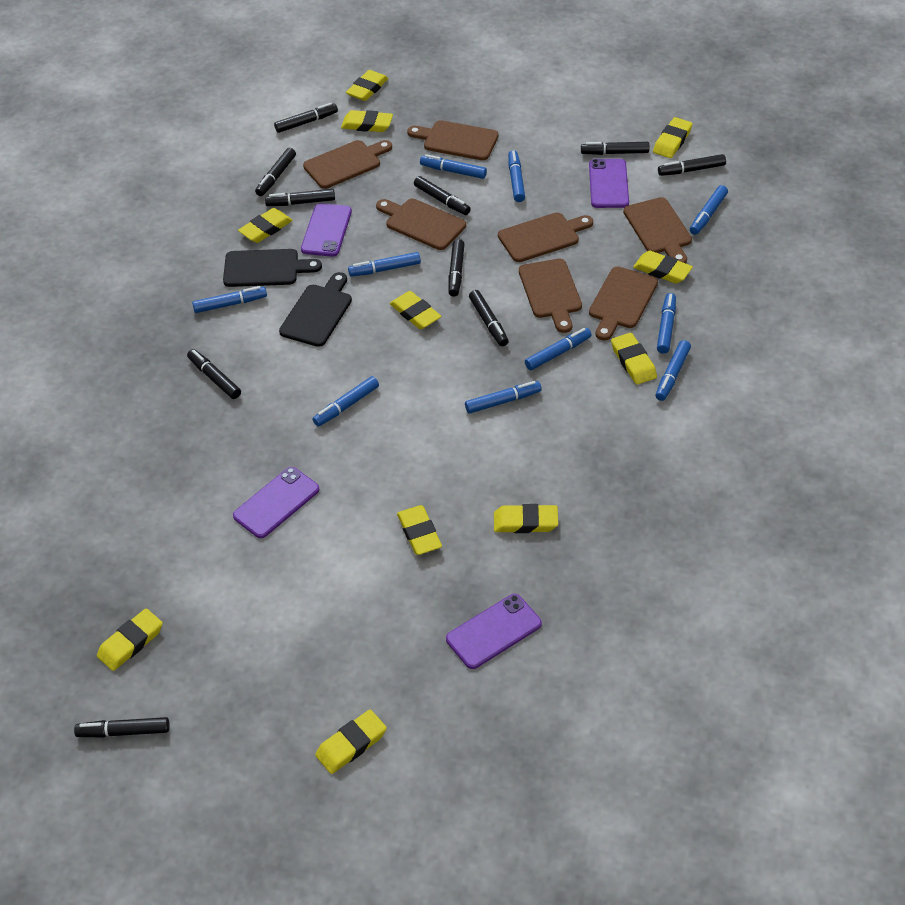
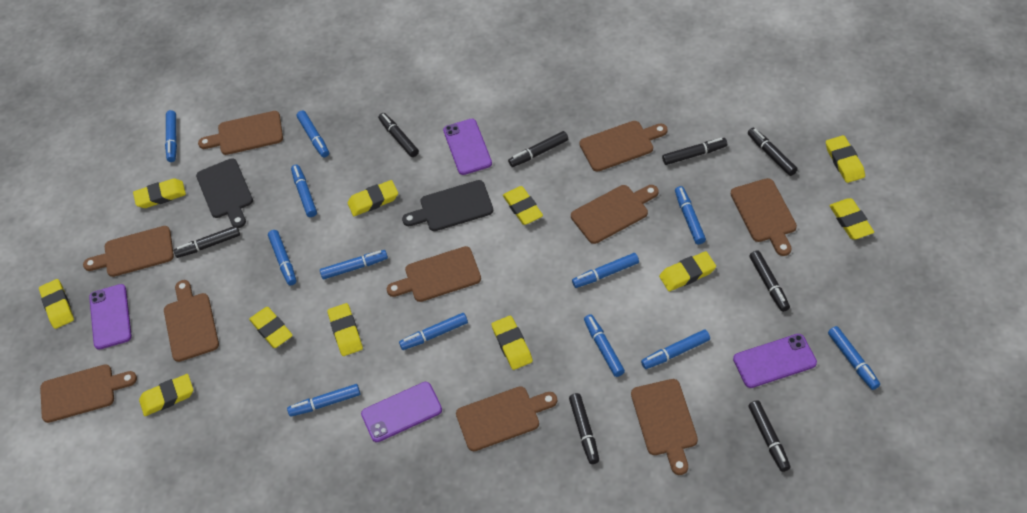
black marker: [74,717,170,738] [187,349,241,399] [255,148,296,196] [265,189,335,206] [274,103,338,133] [414,176,470,215] [448,239,464,297] [469,290,509,346] [581,142,650,155] [658,154,726,176] = 10 -> [174,226,240,258] [378,113,419,157] [508,131,568,167] [569,393,599,464] [662,138,727,165] [748,128,798,176] [748,400,791,472] [750,250,790,312] = 8
blue marker: [192,286,267,313] [312,376,379,427] [348,252,421,277] [420,154,487,179] [465,381,542,414] [508,150,525,202] [525,328,592,370] [655,340,691,401] [657,293,676,354] [690,185,728,235] = 10 -> [165,110,177,162] [268,230,297,285] [287,384,360,417] [291,165,317,217] [297,111,329,157] [320,250,388,279] [399,313,468,350] [572,253,639,288] [584,314,625,377] [641,330,710,369] [675,186,706,245] [828,326,880,390] = 12
brown cutting board: [303,140,392,189] [376,199,466,250] [407,120,498,160] [498,213,593,262] [519,259,582,333] [589,266,658,340] [623,197,692,263] = 7 -> [40,364,137,423] [83,226,174,277] [164,280,219,362] [198,111,283,155] [387,246,481,302] [456,386,557,451] [571,185,658,244] [579,121,668,172] [631,379,698,475] [731,178,797,256] = 10

